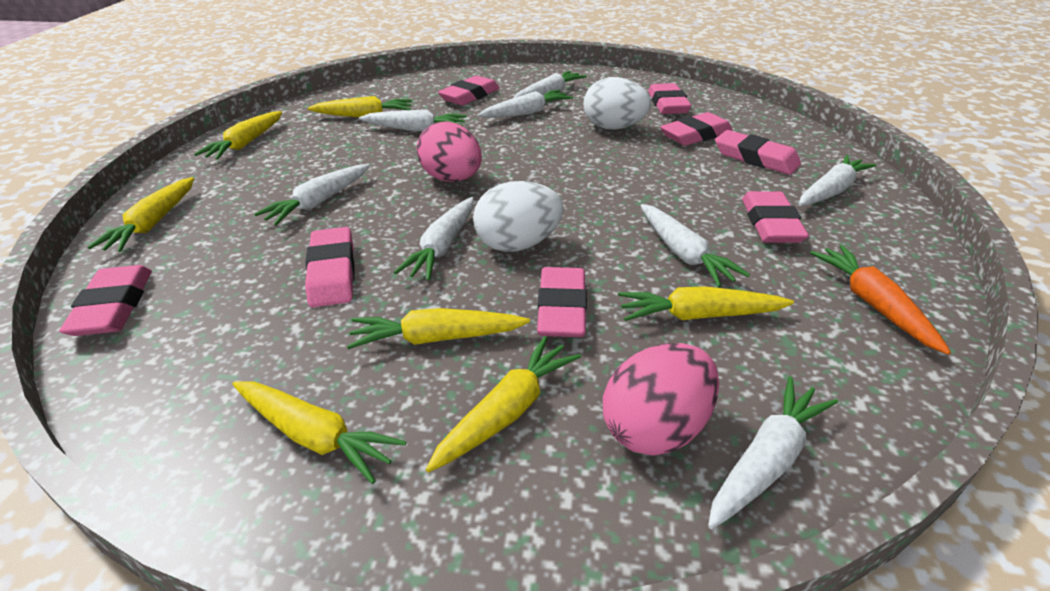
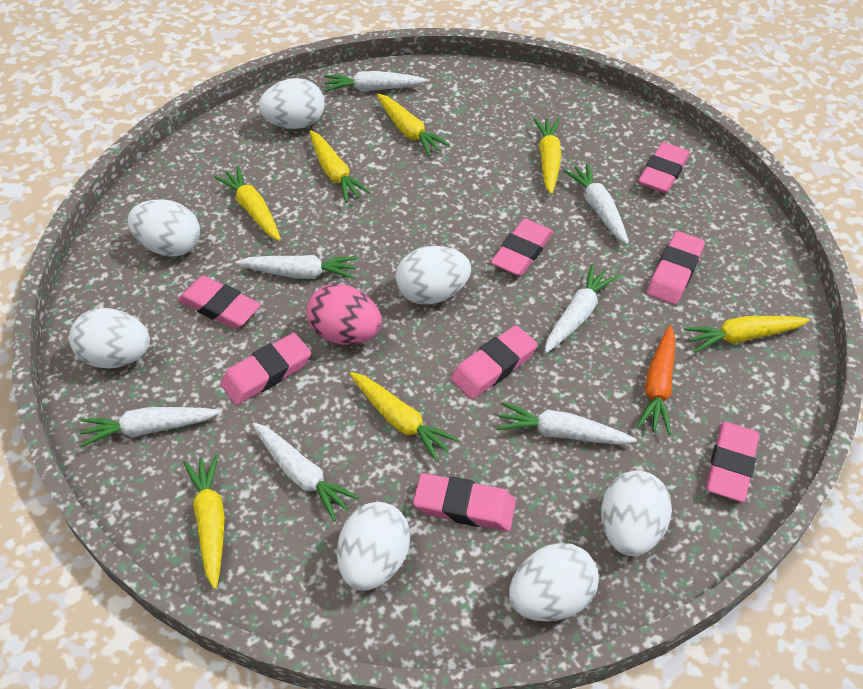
pink egg: [417,121,482,182] [603,343,719,456] = 2 -> [307,284,382,345] = 1
white carrot: [254,164,370,225] [359,110,467,131] [394,197,474,280] [478,90,573,118] [512,71,587,99] [640,204,750,287] [708,376,838,529] [799,155,877,206] = 8 -> [80,407,220,448] [235,255,358,279] [252,423,360,521] [324,71,427,92] [497,402,637,445] [544,264,619,353] [563,163,629,244] = 7
white egg: [473,181,564,252] [583,77,651,130] = 2 -> [69,308,150,368] [128,199,200,257] [259,78,325,129] [337,502,410,591] [395,246,471,305] [509,543,599,622] [601,471,672,556] = 7

